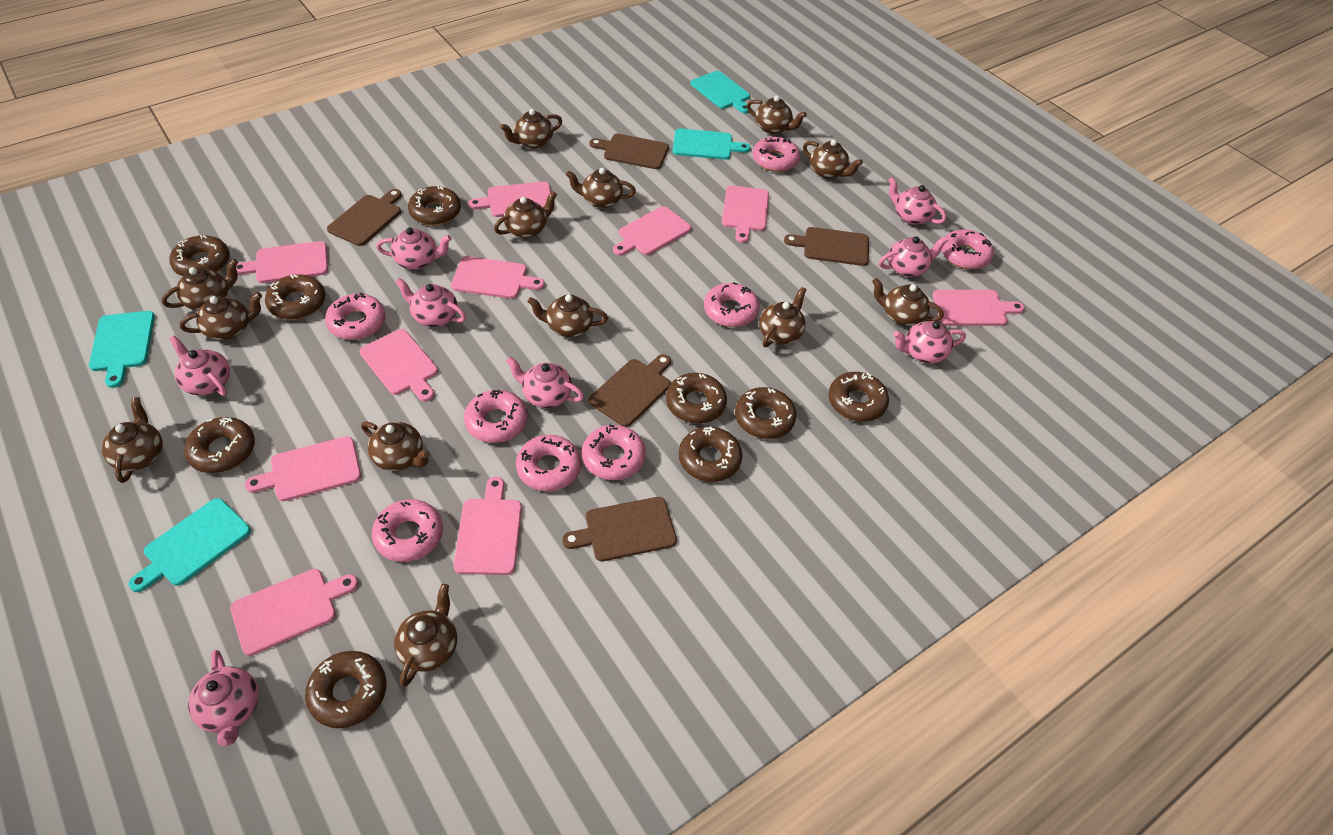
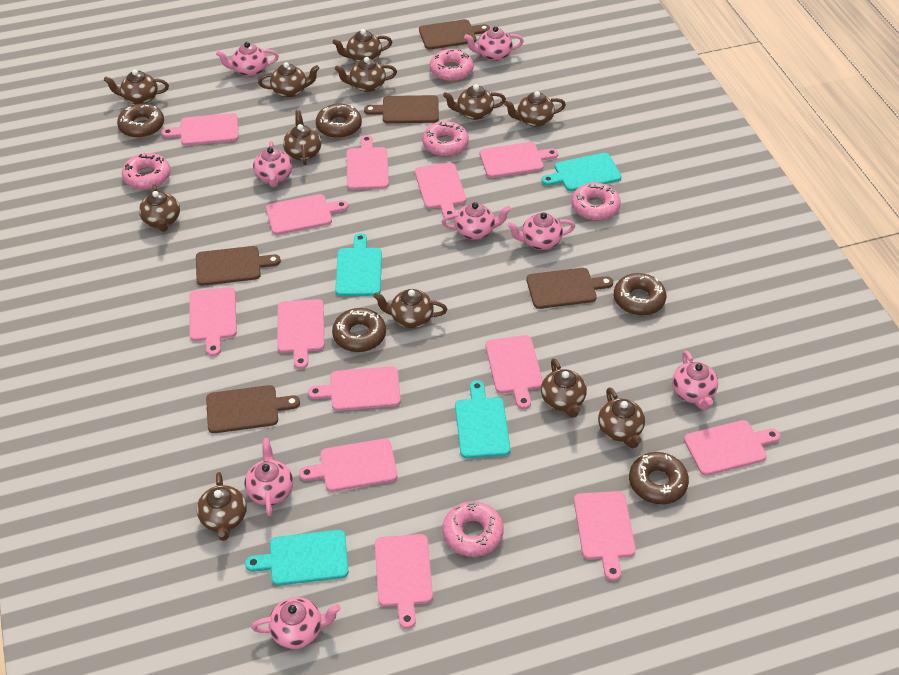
brown donut: [169,235,230,276] [184,417,255,473] [265,274,325,320] [305,651,387,728] [408,186,461,225] [666,373,727,424] [679,427,742,482] [735,387,796,439] [828,372,889,422] = 9 -> [117,103,164,138] [316,104,362,138] [332,308,386,352] [614,273,666,316] [629,452,689,504] = 5
brown teapot: [102,397,163,483] [162,259,238,311] [180,292,262,340] [361,421,430,471] [394,584,457,687] [494,191,557,238] [500,109,562,149] [527,294,608,337] [566,168,636,208] [747,96,807,134] [759,287,806,347] [803,140,863,179] [872,278,944,326] = 13 -> [104,70,169,104] [139,184,180,232] [197,472,247,541] [258,62,320,98] [283,111,321,165] [332,29,392,62] [335,57,397,92] [373,289,447,328] [443,84,506,120] [504,91,566,127] [541,358,587,418] [598,387,645,448] = 12
pink cutting board: [230,569,358,656] [236,241,328,283] [245,436,361,501] [359,329,438,401] [451,256,545,299] [454,477,522,575] [468,182,554,217] [613,206,691,256] [722,185,769,243] [933,290,1025,326] = 10 -> [162,113,239,145] [189,287,237,356] [266,194,348,235] [277,299,325,369] [299,439,398,492] [308,366,401,411] [347,135,389,190] [375,534,433,629] [415,162,466,220] [480,142,558,178] [485,335,543,409] [574,491,636,581] [684,420,780,475] = 13
pink donut: [325,293,386,340] [372,499,443,562] [464,390,528,443] [516,435,581,491] [582,424,646,480] [704,282,760,327] [753,137,800,172] [942,229,994,269] = 8 -> [122,153,171,190] [422,121,469,157] [430,49,474,81] [443,501,504,557] [571,183,621,221] = 5

